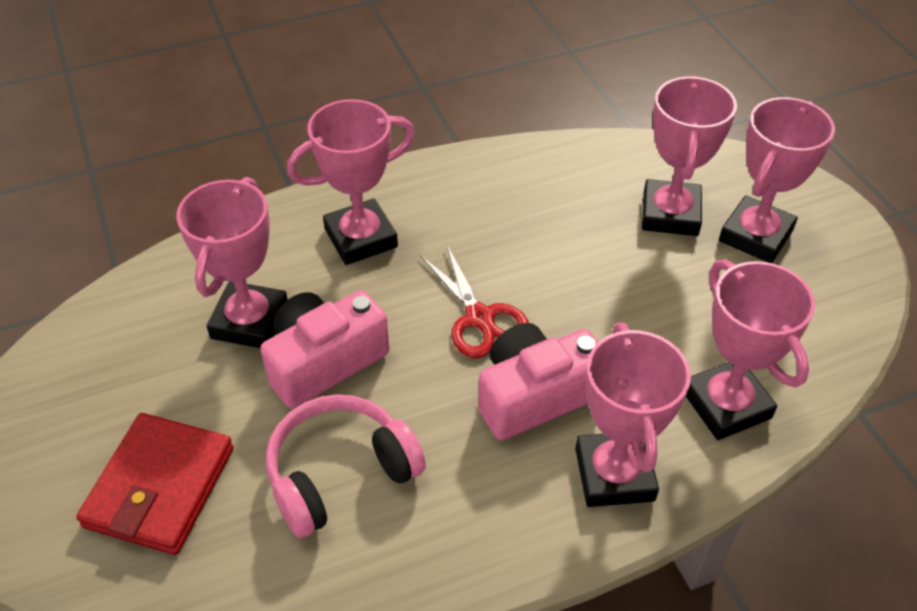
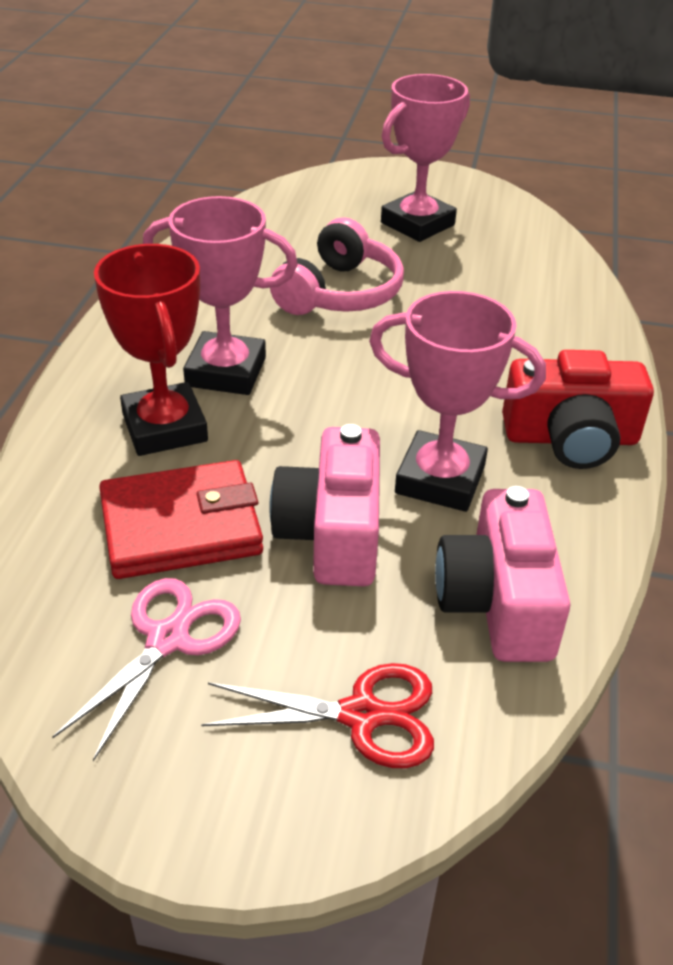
pink scissors: none = 0 -> [52,578,241,761] = 1
pink trophy: [176,177,288,348] [287,99,415,265] [575,322,691,507] [642,75,737,236] [686,259,815,440] [719,97,835,263] = 6 -> [143,196,298,395] [369,291,546,512] [381,74,470,242] = 3
red camera: none = 0 -> [502,350,654,469] = 1
red trophy: none = 0 -> [94,244,208,456] = 1

